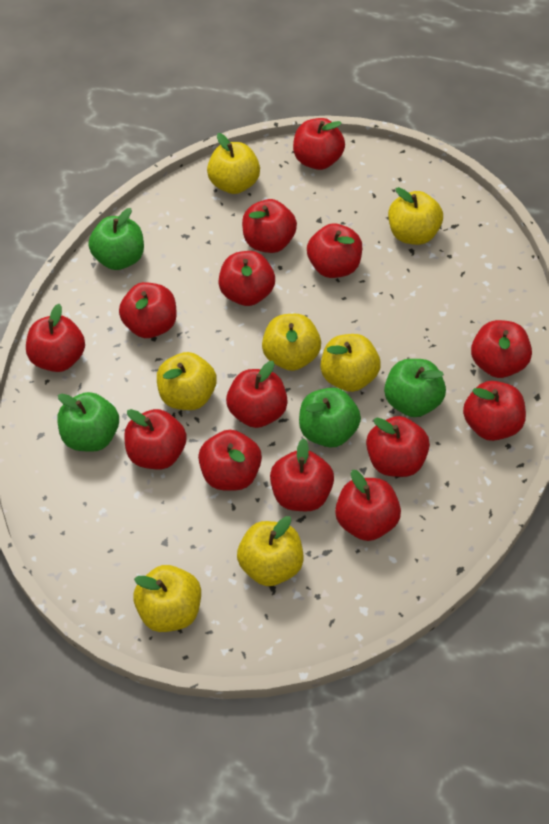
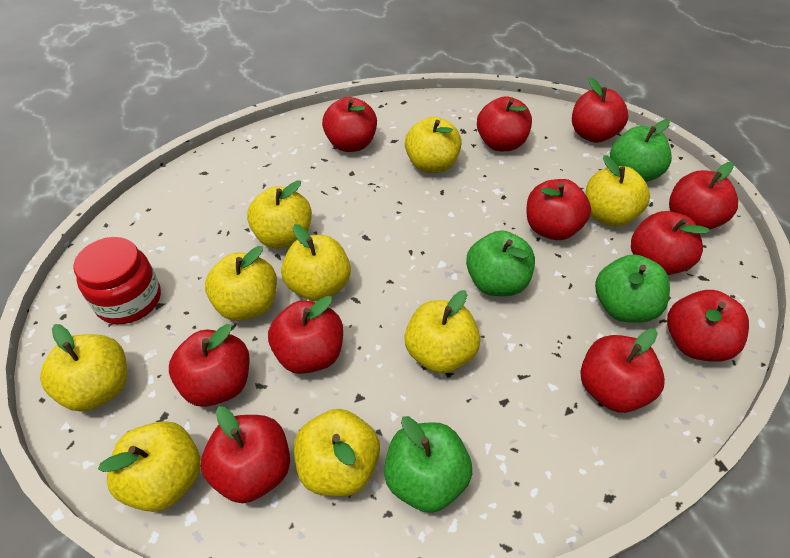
red apple: [26,304,85,372] [119,282,177,338] [124,409,187,469] [198,430,262,491] [218,251,275,306] [226,361,288,428] [242,199,297,253] [270,438,334,511] [293,118,345,170] [307,223,362,278] [335,470,401,541] [366,416,430,477] [463,381,526,441] [471,320,532,378] = 14 -> [169,324,250,407] [201,406,290,503] [268,296,343,374] [322,97,377,152] [477,96,532,151] [527,179,591,240] [572,77,628,143] [581,329,665,413] [631,211,710,275] [667,290,749,362] [669,162,738,230] = 11
red jar: none = 0 -> [73,237,161,324] = 1
yellow apple: [133,565,201,632] [157,352,217,410] [207,133,260,194] [237,516,304,586] [262,314,321,371] [320,334,381,392] [388,187,443,245] = 7 -> [40,324,127,412] [98,421,201,512] [205,246,277,321] [247,180,312,249] [281,224,351,301] [294,409,380,496] [404,290,480,374] [405,117,462,173] [585,155,650,227] = 9

